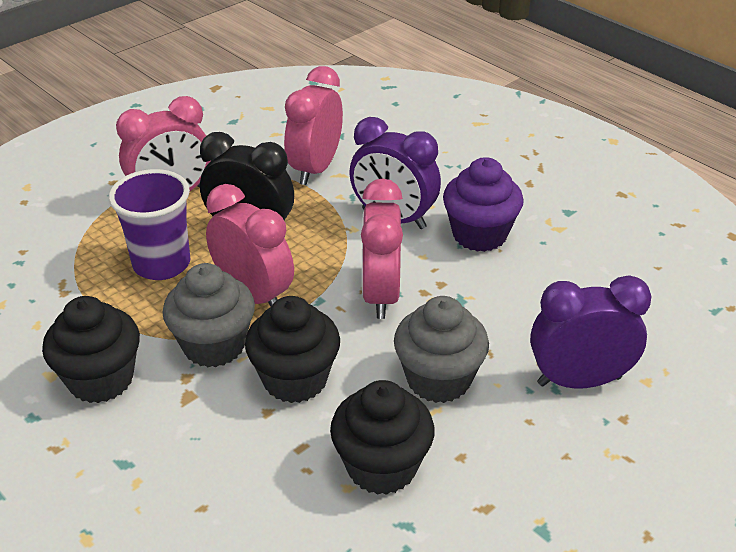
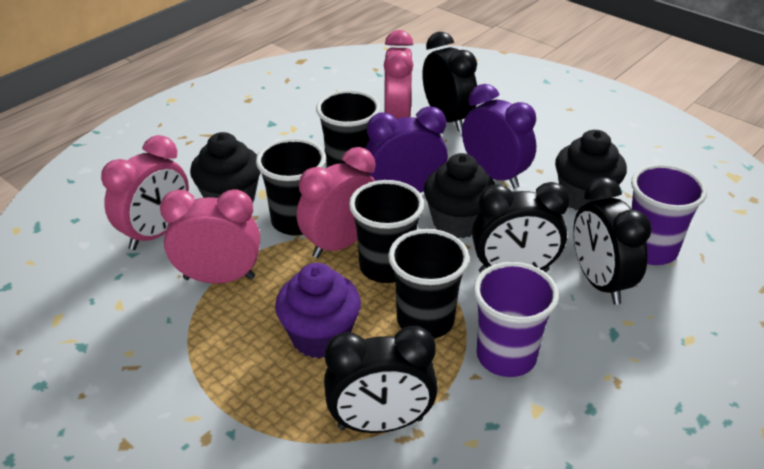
black clock: [200,132,294,220] = 1 -> [324,326,438,433] [422,32,477,132] [472,182,570,273] [573,178,652,305] = 4
black cup: none = 0 -> [256,138,326,236] [316,90,380,173] [349,180,424,283] [388,229,469,339] = 4
grey cupcake: [162,263,255,367] [394,296,489,403] = 2 -> none = 0
purple cup: [109,169,190,280] = 1 -> [474,262,559,377] [631,164,707,265] = 2

